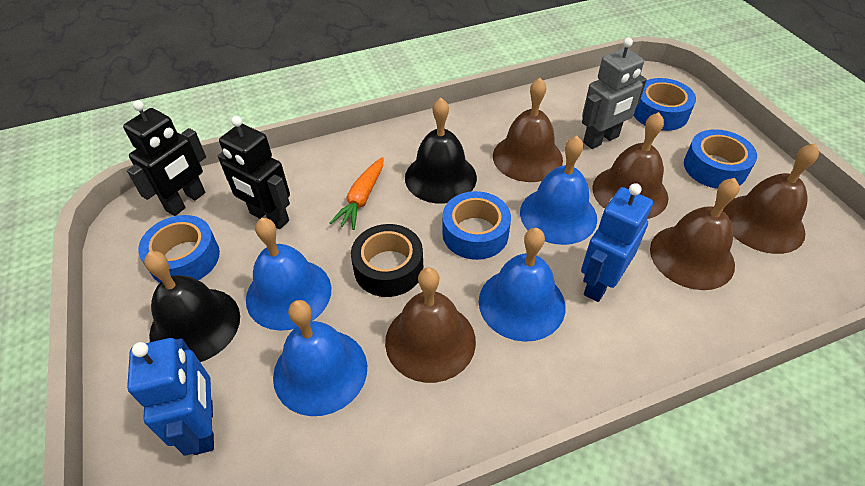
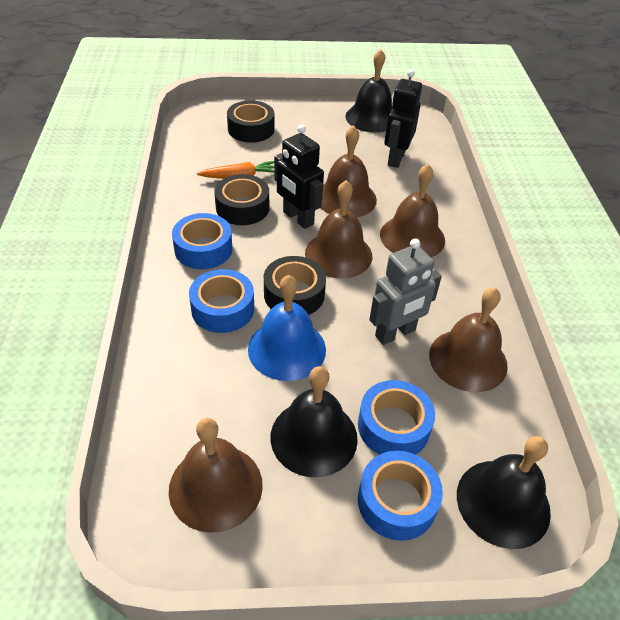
black bell: [144,251,240,362] [405,98,477,204] = 2 -> [270,366,358,477] [345,49,392,133] [457,436,551,549] = 3
black tape: [351,224,423,297] = 1 -> [214,174,269,225] [227,100,274,143] [264,256,326,315] = 3
blue bell: [246,218,331,331] [273,300,367,416] [479,228,565,342] [520,136,597,245] = 4 -> [248,275,326,381] = 1
blue robot: [127,338,214,456] [581,183,653,302] = 2 -> none = 0

